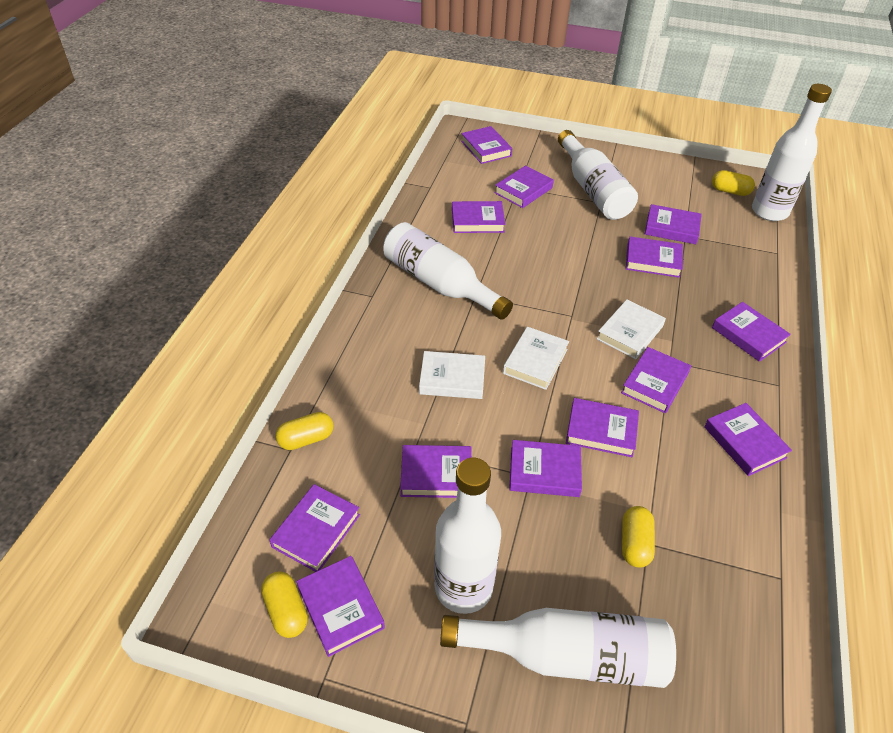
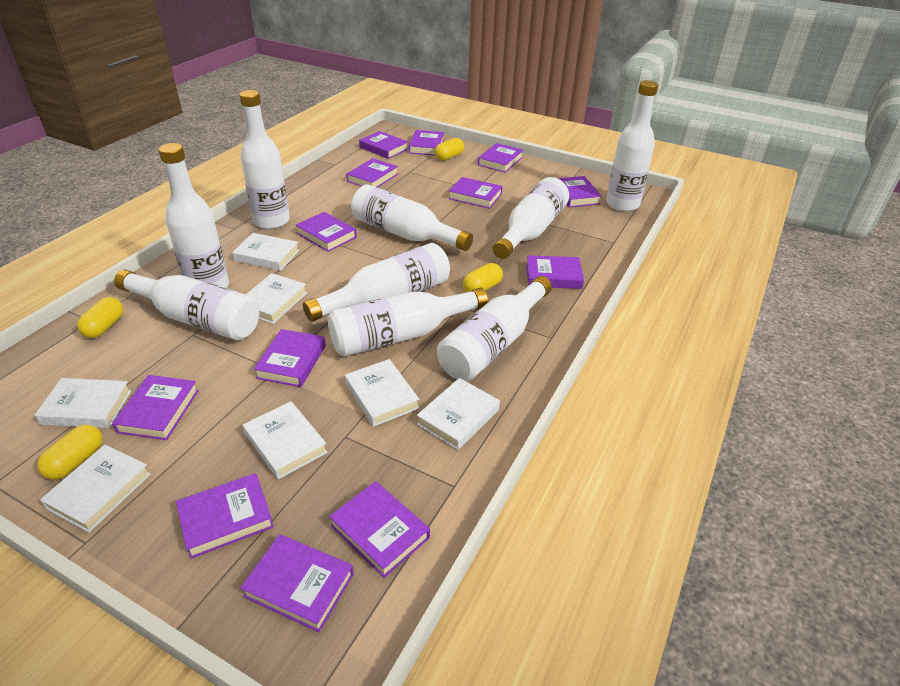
white book: [419,351,485,399] [503,327,569,390] [597,299,666,359] = 3 -> [35,378,131,428] [40,445,151,533] [232,233,300,271] [243,401,328,479] [246,273,307,324] [345,359,419,427] [417,378,500,450] = 7
white bottle: [383,222,513,320] [434,458,501,614] [440,608,676,688] [558,130,638,220] [752,84,832,221] = 5 -> [114,270,259,340] [158,143,229,288] [239,90,290,229] [303,243,450,322] [328,288,488,356] [351,184,473,251] [437,276,552,381] [493,177,569,259] [606,80,658,212] = 9

